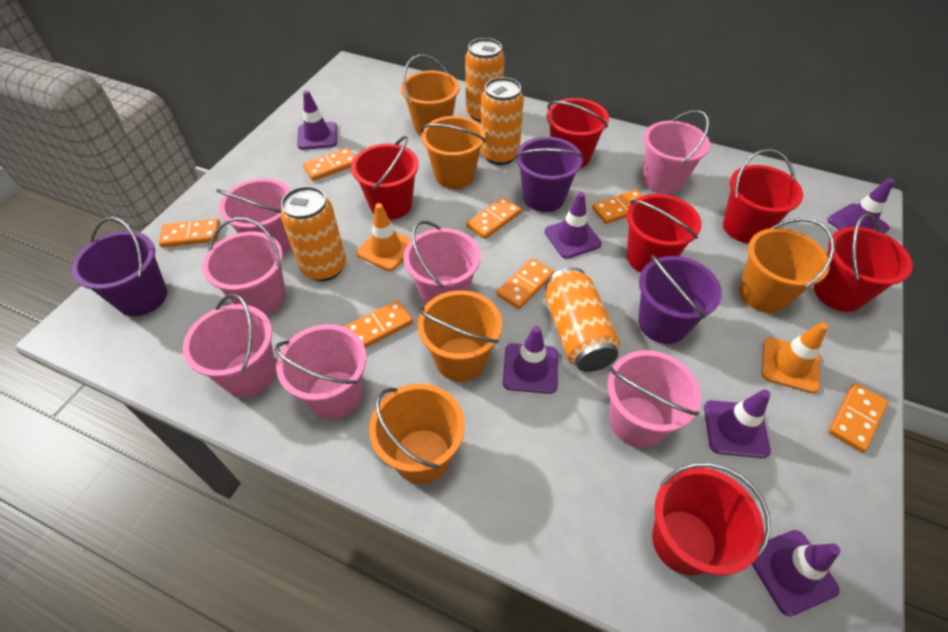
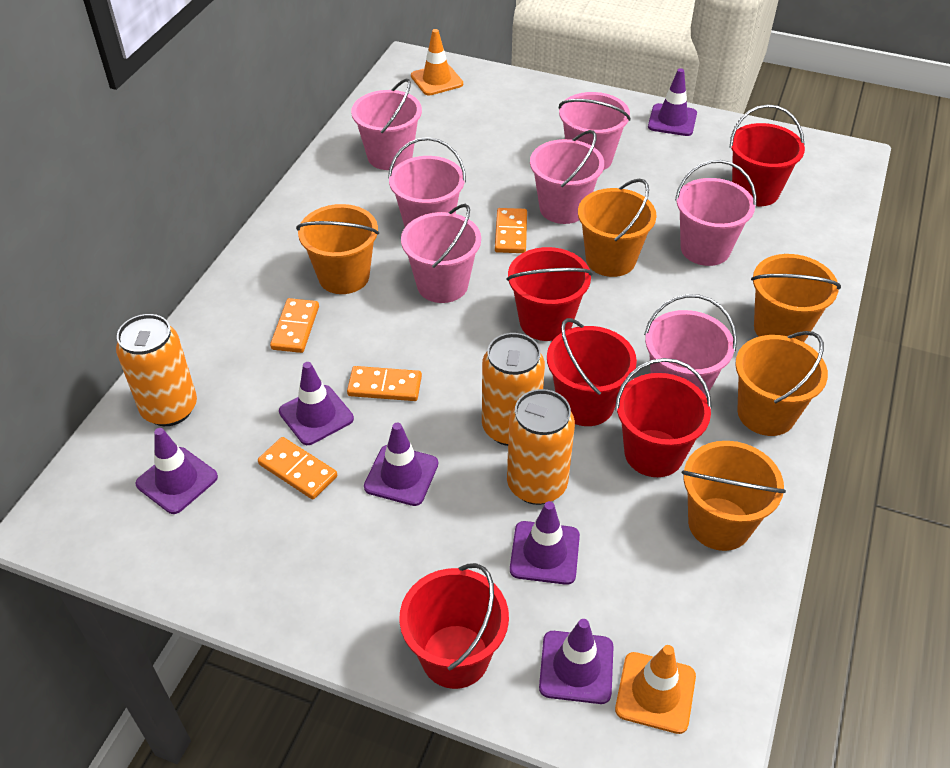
orange can: [281,186,346,281] [465,38,505,122] [481,77,524,165] [545,267,620,372] = 4 -> [116,314,197,426] [482,333,545,446] [507,389,575,505] = 3
orange domino: [159,219,220,247] [303,148,355,181] [344,300,413,348] [466,197,521,239] [496,258,554,309] [592,190,642,224] [828,383,889,453] = 7 -> [258,437,337,500] [270,298,319,353] [347,366,422,401] [495,208,527,253] = 4
purple bucket: [71,217,167,316] [515,137,584,212] [638,254,722,344] = 3 -> none = 0
red bucket: [351,136,419,220] [547,98,609,168] [627,194,701,273] [652,463,771,575] [723,149,803,243] [814,213,913,312] = 6 -> [399,563,509,689] [506,247,593,341] [547,318,637,426] [615,358,712,477] [729,104,805,206] = 5

